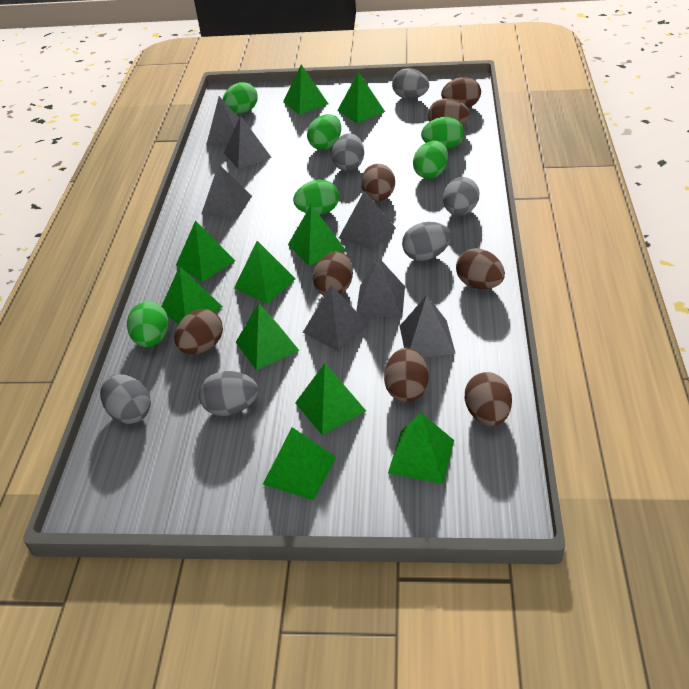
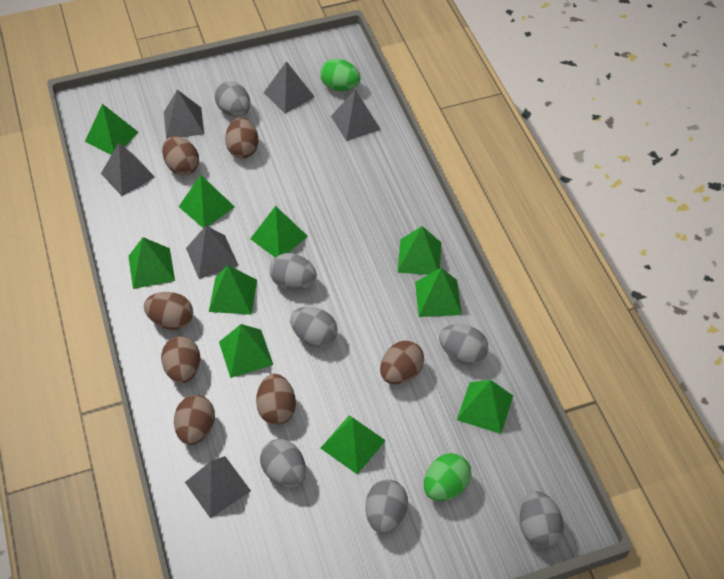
brown egg: [175,309,223,354] [313,252,353,296] [361,164,395,201] [384,348,429,402] [428,98,469,125] [441,77,481,108] [456,248,505,289] [465,372,512,426] = 8 -> [144,292,193,330] [161,336,200,383] [162,136,199,175] [174,395,215,445] [225,118,259,159] [256,374,296,425] [380,341,424,384] = 7
green egg: [127,302,169,347] [223,82,258,113] [293,179,339,215] [307,114,341,150] [413,141,448,179] [421,117,464,150] = 6 -> [320,59,361,91] [424,453,471,501] = 2
grey egg: [100,374,151,424] [199,371,258,416] [332,133,364,171] [392,68,429,99] [402,222,451,261] [443,177,479,216] = 6 -> [215,81,250,117] [260,439,306,487] [270,253,317,290] [290,307,338,347] [365,479,408,534] [439,324,488,365] [520,491,564,548] = 7
grey pyramid: [201,164,252,219] [206,96,239,145] [224,115,272,169] [303,285,369,352] [339,190,396,251] [356,257,405,317] [400,295,456,358] = 7 -> [101,143,155,196] [164,90,204,139] [185,456,251,518] [186,226,239,279] [264,61,315,113] [331,89,381,141] = 6

